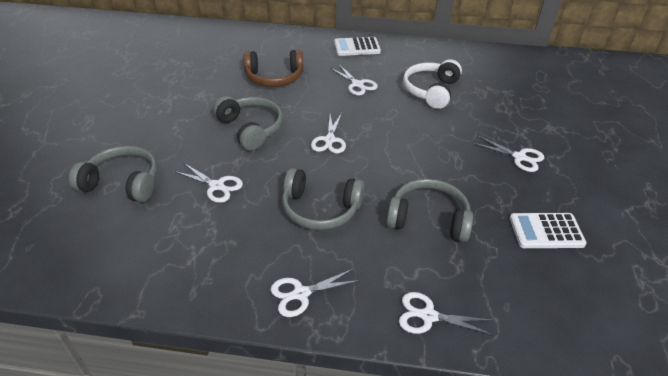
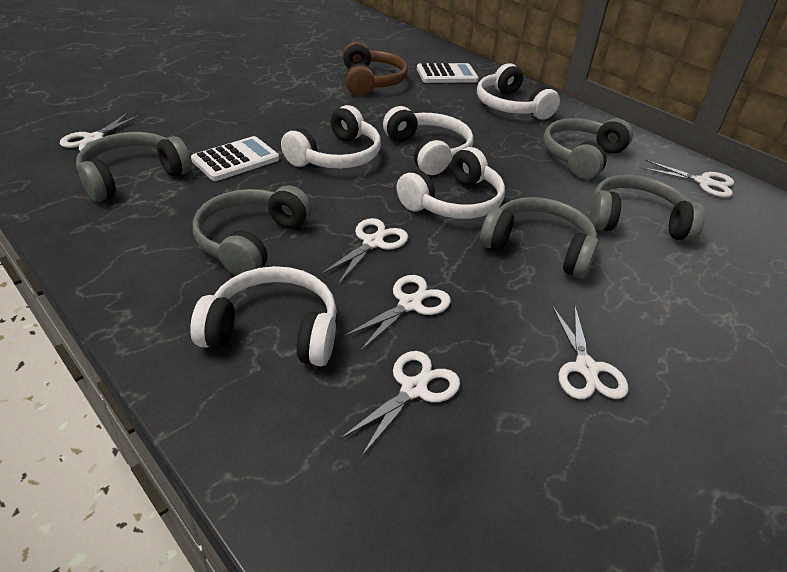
grey headphones: [69,146,158,202] [213,96,283,151] [282,168,365,230] [386,179,473,242] = 4 -> [76,132,192,202] [193,185,312,276] [480,197,599,279] [543,118,633,179] [589,175,705,242] = 5
white headphones: [403,59,462,109] = 1 -> [190,266,337,366] [281,105,381,169] [383,106,474,175] [397,147,505,219] [477,63,560,119] = 5

